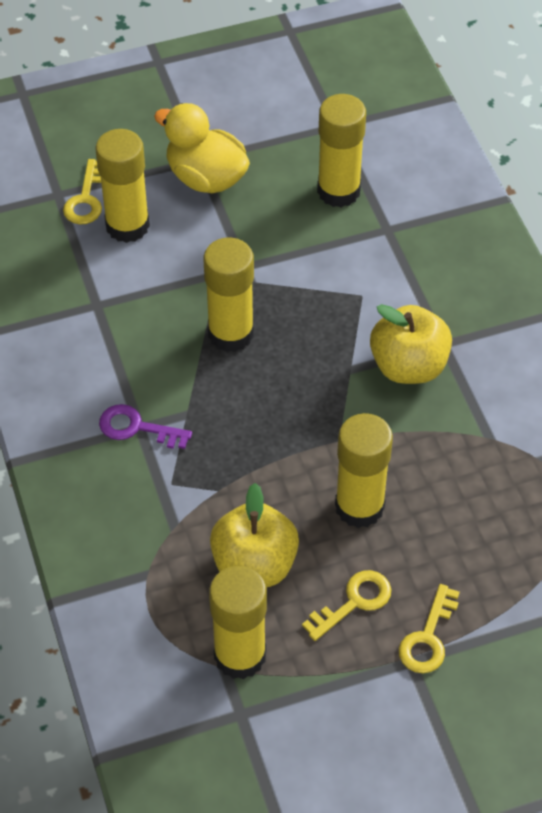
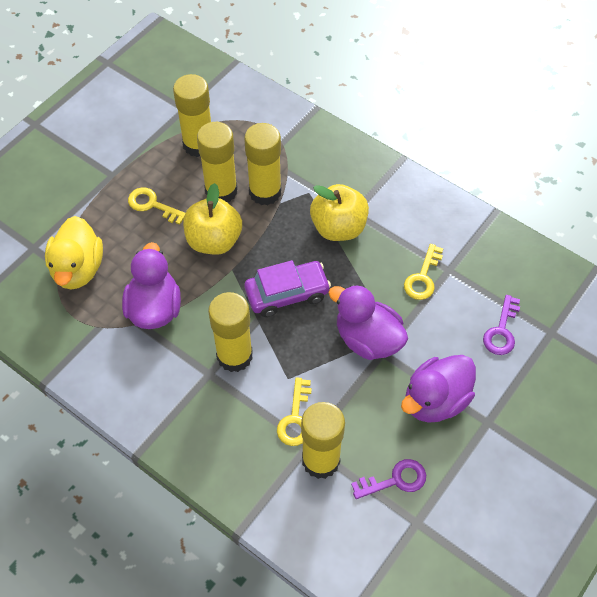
purple car: none = 0 -> [244,260,331,317] = 1
purple duck: none = 0 -> [122,242,181,329] [328,284,408,360] [401,355,476,423] = 3
purple key: [99,404,192,449] = 1 -> [351,459,426,499] [483,295,520,355] = 2

